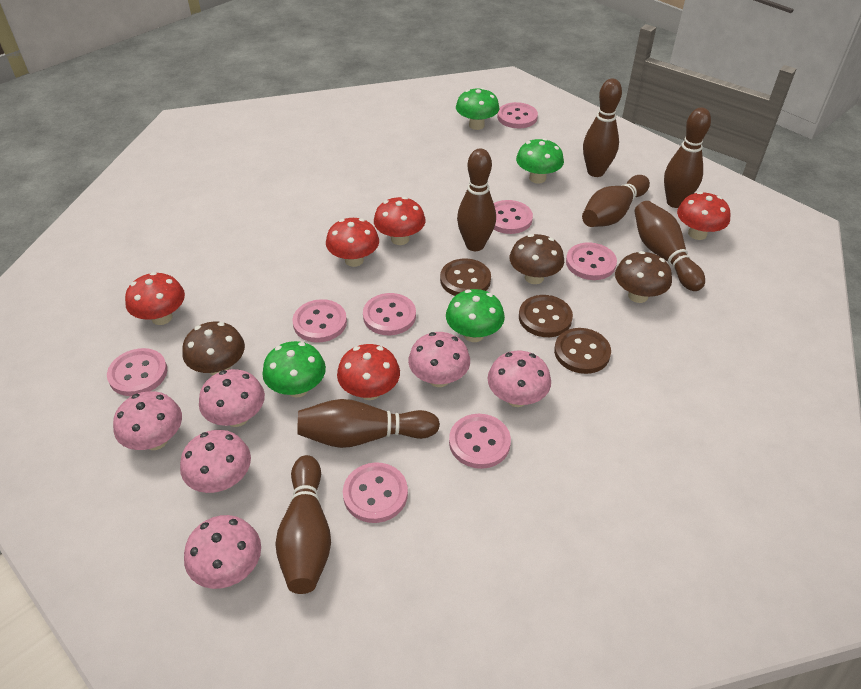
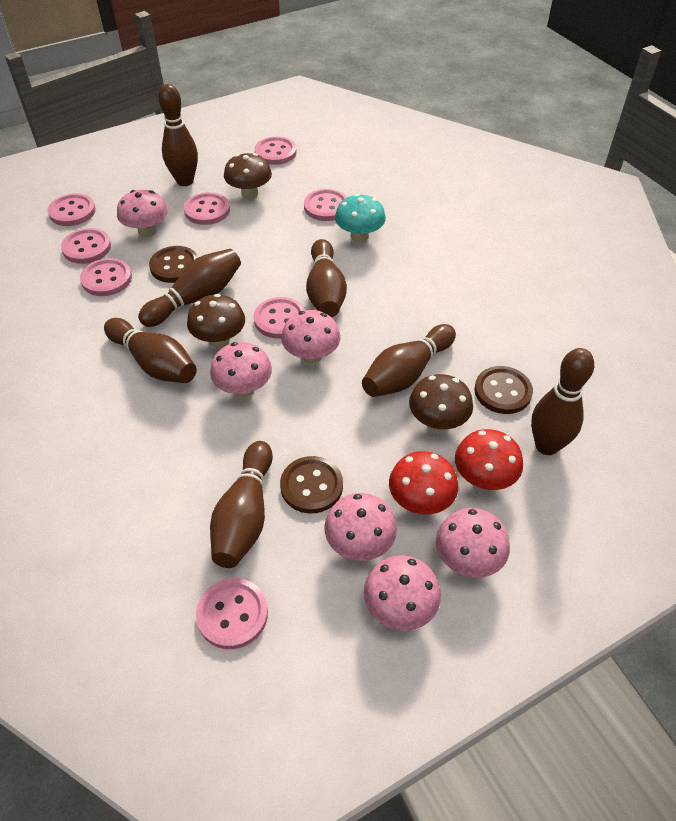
green mushroom: [262,341,326,398] [446,289,505,342] [456,88,500,130] [516,138,564,183] = 4 -> none = 0
red mushroom: [125,272,185,325] [326,218,379,267] [337,344,400,400] [374,197,425,245] [677,192,731,240] = 5 -> [389,451,459,514] [455,429,523,490] = 2
turquoise mushroom: none = 0 -> [335,194,386,242] = 1

